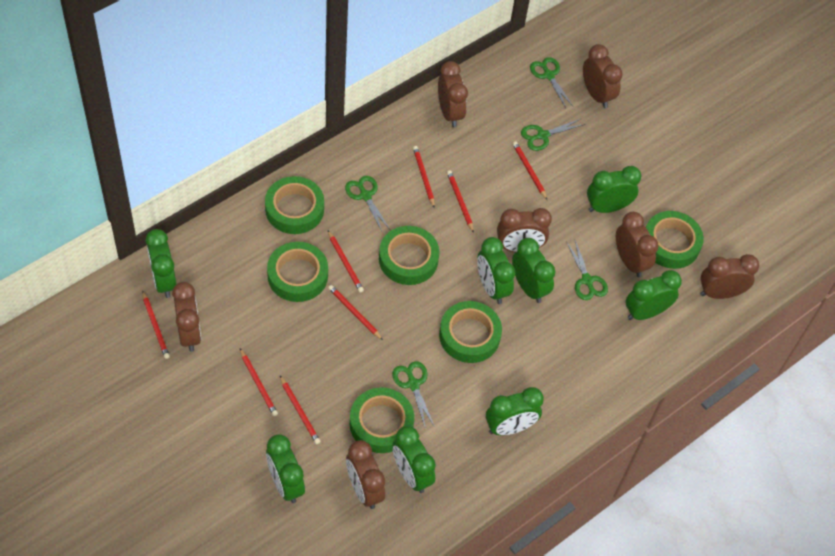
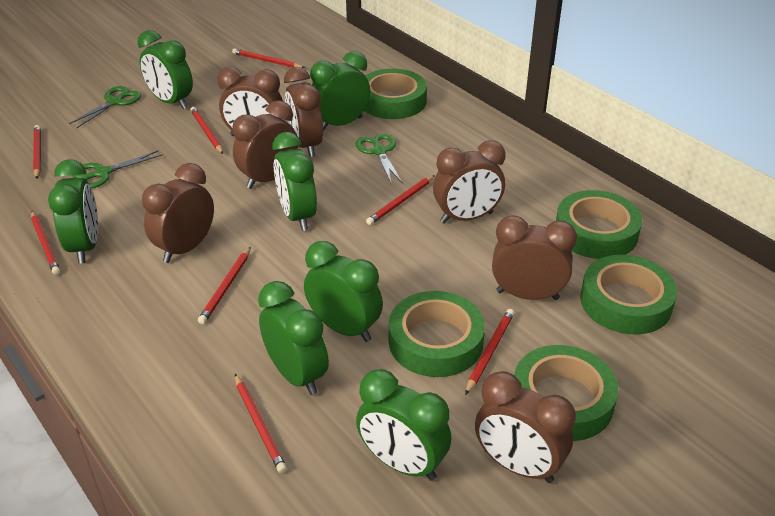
green clock: [146,229,177,298] [266,434,305,503] [392,426,436,493] [477,237,515,304] [486,387,544,435] [512,238,555,303] [587,166,641,213] [625,270,682,320] = 8 -> [48,159,98,264] [138,30,193,109] [258,281,329,395] [273,132,317,231] [304,241,383,342] [310,51,370,131] [356,369,451,481] = 7
green scissors: [345,176,390,231] [392,361,435,429] [521,119,585,151] [530,57,573,108] [566,240,608,300] = 5 -> [69,86,141,128] [72,150,163,188] [355,134,403,184] = 3
green tape: [265,176,324,234] [267,242,328,302] [350,388,414,453] [379,226,440,285] [439,301,502,363] [646,211,704,269] = 6 -> [364,69,427,119] [389,291,485,377] [514,345,618,441] [556,190,642,259] [580,255,677,335] = 5

